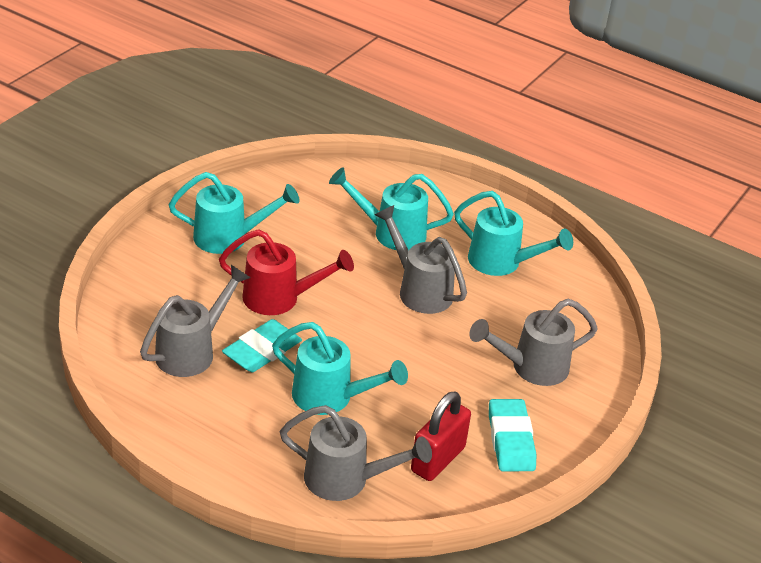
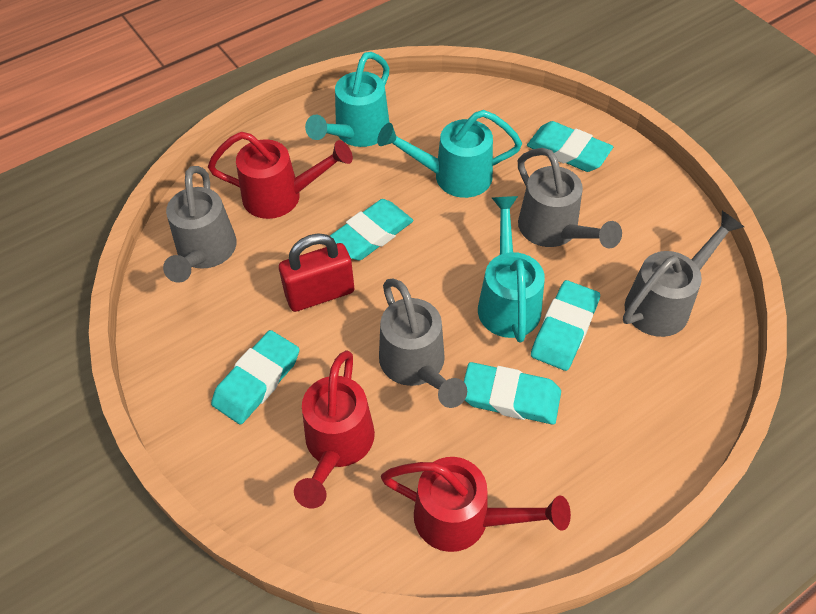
red watering can: [219,229,354,315] = 1 -> [208,132,353,219] [294,350,375,508] [381,457,571,552] = 3
turquoise eraser: [222,319,302,372] [489,399,536,471] = 2 -> [211,330,300,425] [330,199,413,260] [464,362,561,425] [527,121,613,172] [531,280,600,371] = 5
turquoise watering can: [169,172,300,254] [272,322,408,415] [329,167,454,250] [454,191,573,276] = 4 -> [305,52,390,147] [377,110,522,198] [478,196,545,343] = 3

